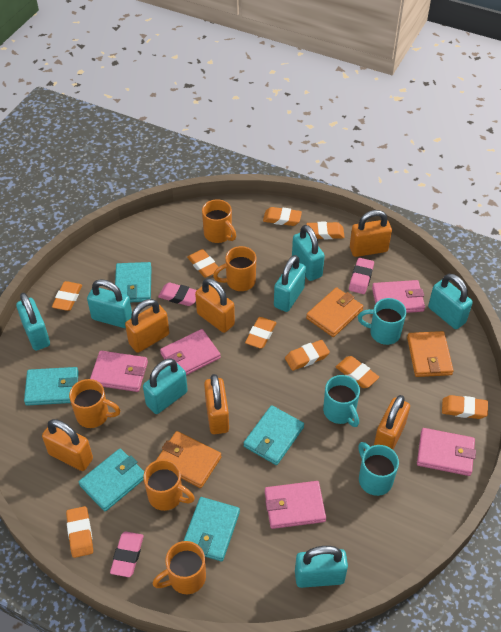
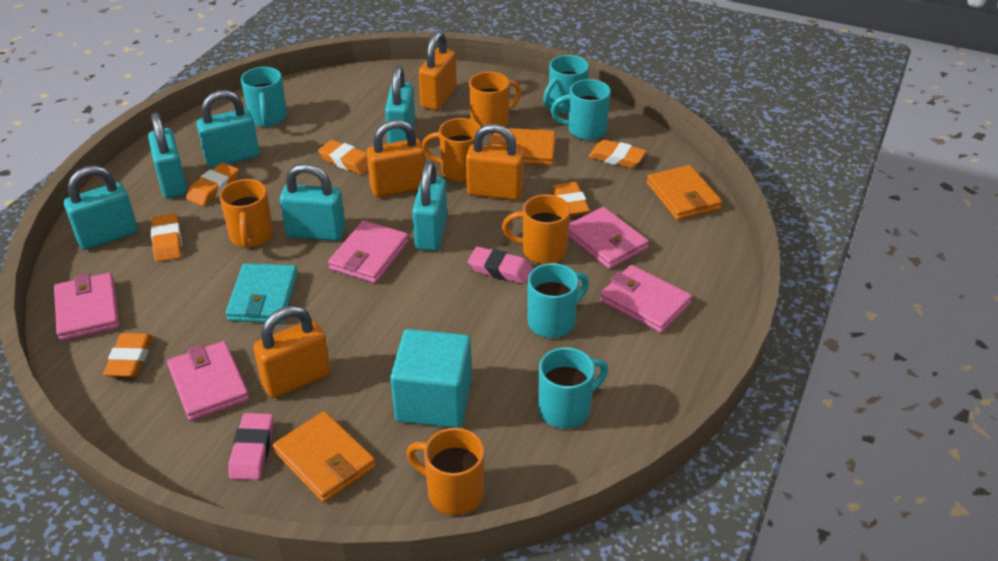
orange eraser: [52,281,82,311] [66,506,93,558] [187,249,218,278] [245,317,276,349] [263,207,302,226] [285,340,330,371] [306,222,345,239] [336,356,379,388] [442,395,488,419] = 9 -> [103,333,153,377] [151,213,182,262] [186,163,239,206] [318,140,368,175] [551,182,590,217] [588,140,646,168] = 6
orange padlock: [42,419,93,471] [125,299,169,353] [195,278,235,333] [204,374,229,434] [350,210,392,257] [374,395,410,450] = 6 -> [253,306,331,398] [367,120,425,198] [419,31,457,110] [466,124,524,200] = 4
pink eraser: [110,531,144,577] [158,282,197,306] [349,258,374,294] = 3 -> [228,413,274,480] [468,247,532,284] = 2
turquoise cube: none = 0 -> [390,329,472,428] = 1
turquoise mug: [323,375,360,427] [358,298,406,345] [358,442,399,496] = 3 -> [241,67,287,127] [527,263,589,338] [538,347,608,429] [543,55,589,114] [551,79,611,140] = 5
turquoise padlock: [16,293,50,351] [87,279,132,328] [143,359,188,414] [274,255,306,312] [292,225,325,281] [295,546,348,588] [428,274,473,329] = 7 -> [64,165,138,250] [148,112,187,198] [197,90,260,168] [280,163,346,241] [385,66,415,143] [412,161,447,251] = 6
turquoise wallet: [24,367,79,406] [79,448,144,512] [115,262,152,302] [184,497,240,561] [244,405,304,465] = 5 -> [225,263,298,323] = 1

